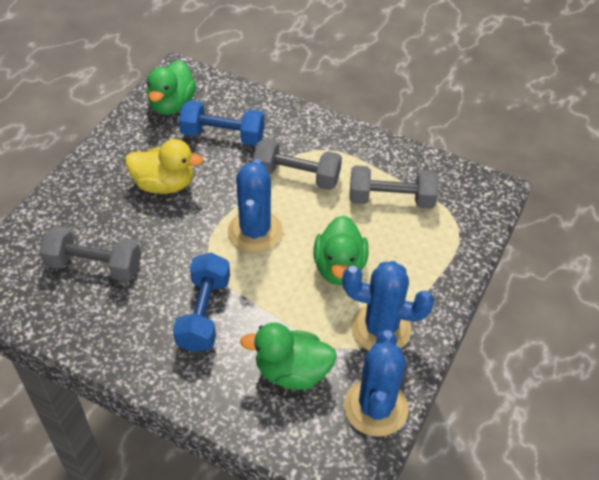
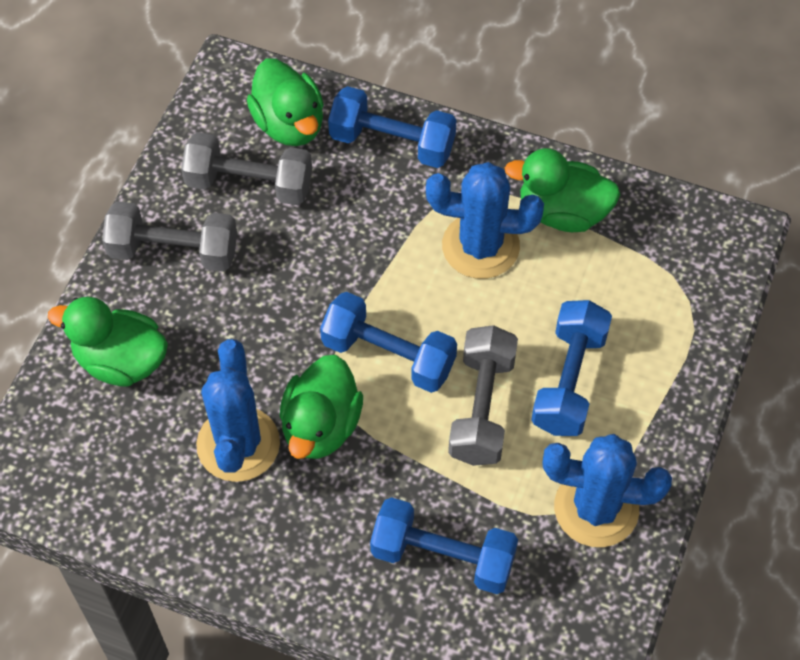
blue dumbbell: [173,253,230,352] [179,100,265,146] = 2 -> [320,292,457,393] [328,86,456,168] [370,497,518,594] [531,300,612,436] = 4
green duck: [147,60,196,115] [240,323,337,390] [313,215,369,285] = 3 -> [48,297,168,387] [247,59,324,146] [280,355,363,459] [505,148,620,232] = 4
yellow duck: [125,139,204,194] = 1 -> none = 0

